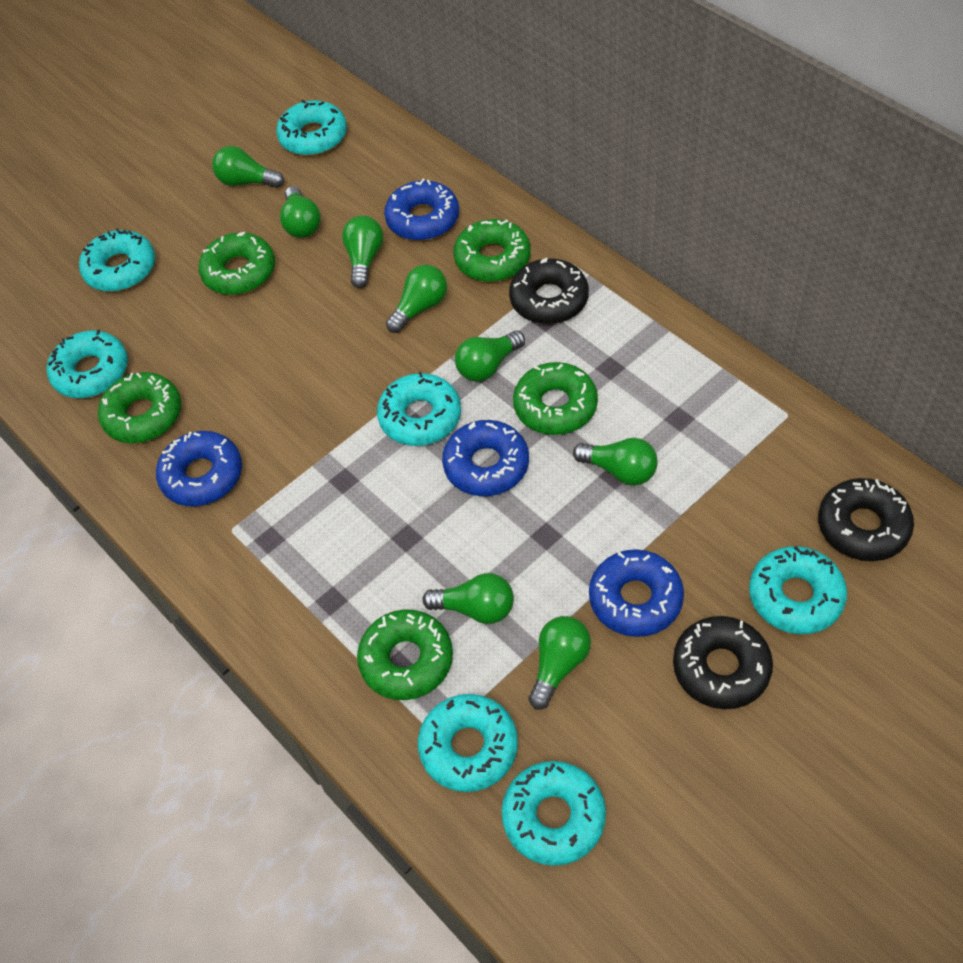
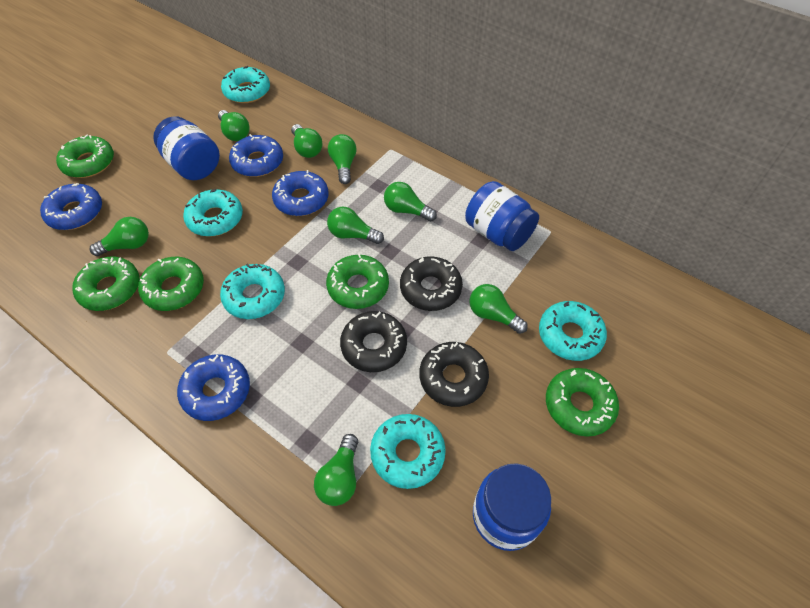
blue jar: none = 0 -> [153,116,220,180] [465,181,539,251] [473,463,551,551] = 3
turquoise donut: [47,330,128,398] [79,228,155,292] [276,100,347,156] [377,372,461,446] [418,694,518,792] [501,761,606,866] [749,546,847,634] = 7 -> [183,189,243,237] [220,264,285,319] [221,66,270,103] [370,414,446,489] [539,301,607,361] = 5

